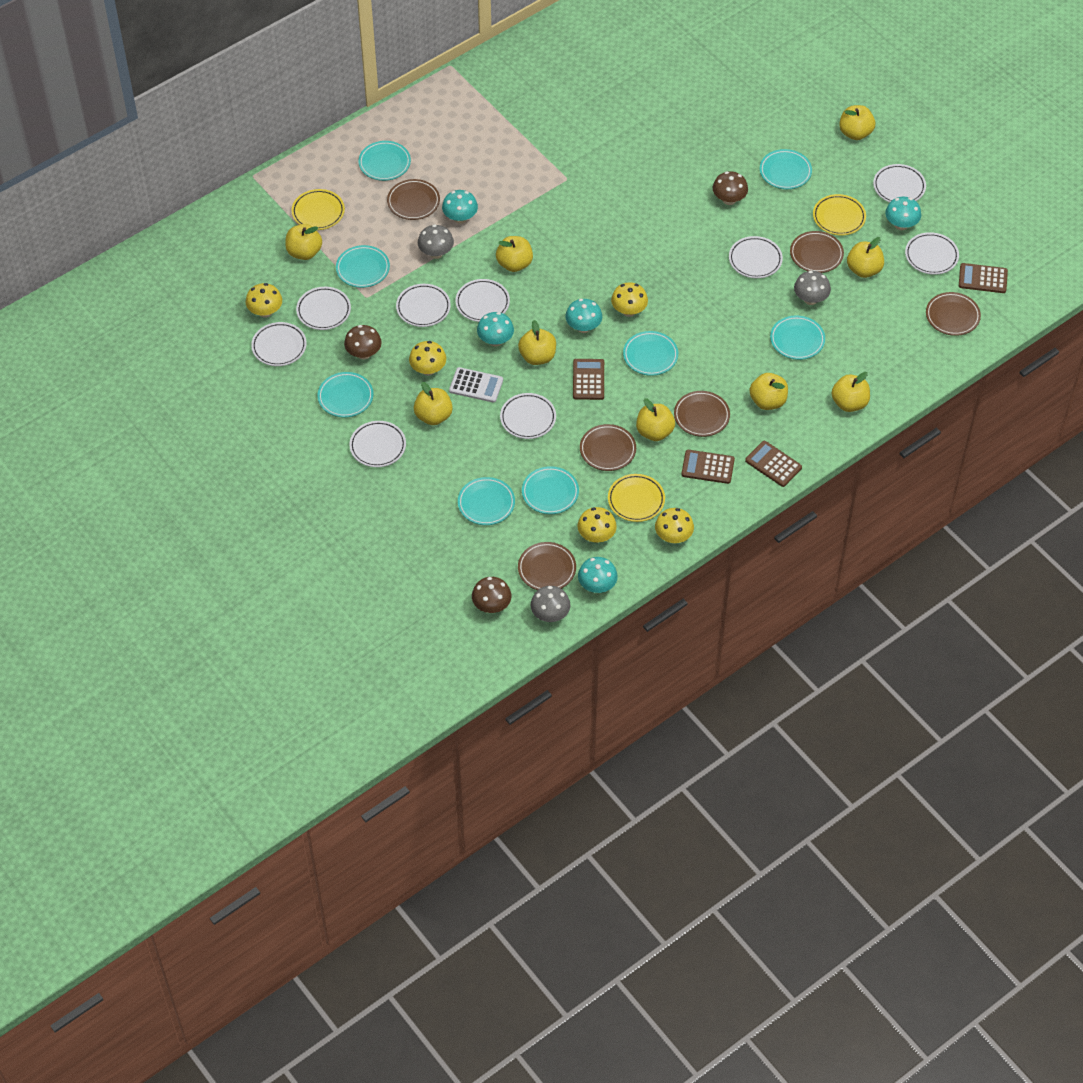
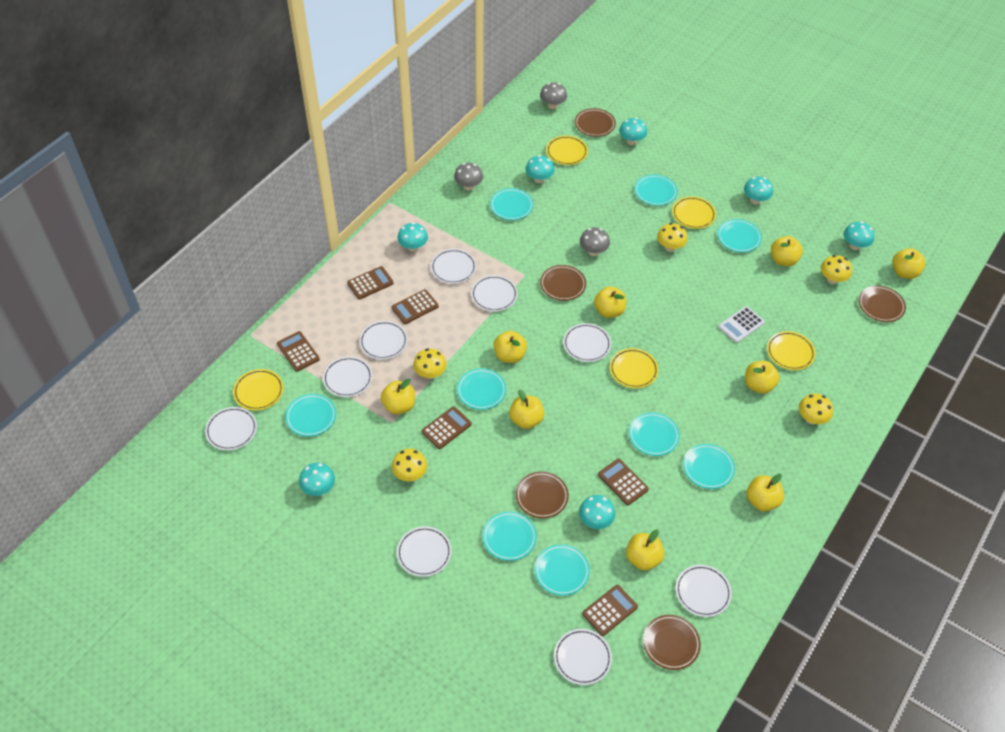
brown calculator: [573,359,604,400] [681,450,735,484] [745,441,802,487] [959,263,1008,293] = 4 -> [277,331,320,372] [347,266,394,300] [392,289,439,324] [422,406,472,449] [582,585,638,636] [598,459,649,505] = 6
brown mushroom: [344,325,382,360] [472,577,511,613] [713,171,748,205] = 3 -> none = 0
brown plate: [387,179,440,220] [518,542,576,590] [580,424,636,471] [674,391,730,437] [790,231,844,273] [926,292,981,336] = 6 -> [516,471,569,519] [540,265,586,301] [575,108,616,137] [643,615,701,670] [859,286,906,322] = 5
turquoise mushroom: [442,190,478,224] [477,312,514,346] [566,299,602,333] [578,557,618,593] [885,197,921,230] = 5 -> [299,463,335,496] [397,222,428,252] [526,155,554,183] [579,495,615,529] [619,118,647,145] [744,177,773,204] [844,221,874,250] = 7
turquoise plate: [318,372,373,417] [336,245,390,288] [358,141,411,181] [458,477,515,525] [522,466,579,514] [623,331,678,376] [760,149,812,189] [770,316,825,360] = 8 -> [285,394,336,437] [457,368,506,410] [482,511,537,561] [490,188,534,220] [535,544,590,596] [629,412,680,456] [634,174,678,206] [683,444,735,489] [717,219,762,252] = 9
yellow plate: [292,189,345,230] [608,474,665,522] [813,194,866,235] = 3 -> [233,369,284,411] [546,135,588,165] [610,348,658,388] [672,196,716,229] [767,331,816,370] = 5

